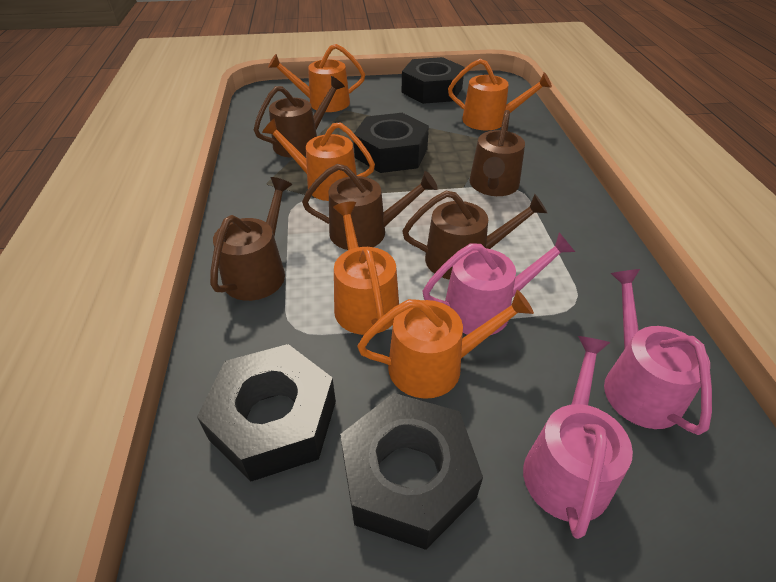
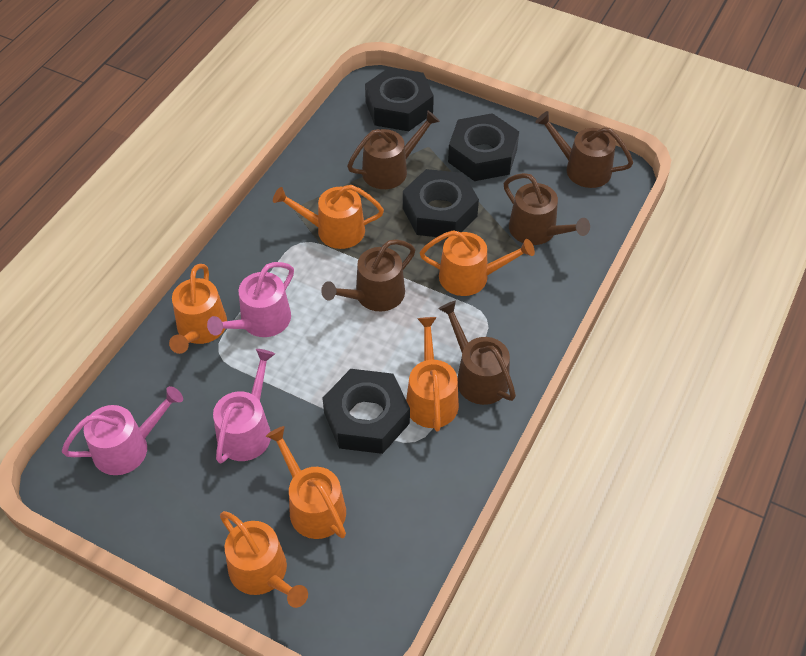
orange watering can: [262,118,375,201] [268,44,365,112] [333,201,399,335] [357,290,534,399] [448,59,552,131] = 5 -> [169,264,227,354] [220,511,308,608] [266,426,346,539] [273,185,384,249] [406,317,459,432] [420,230,535,296] = 6

